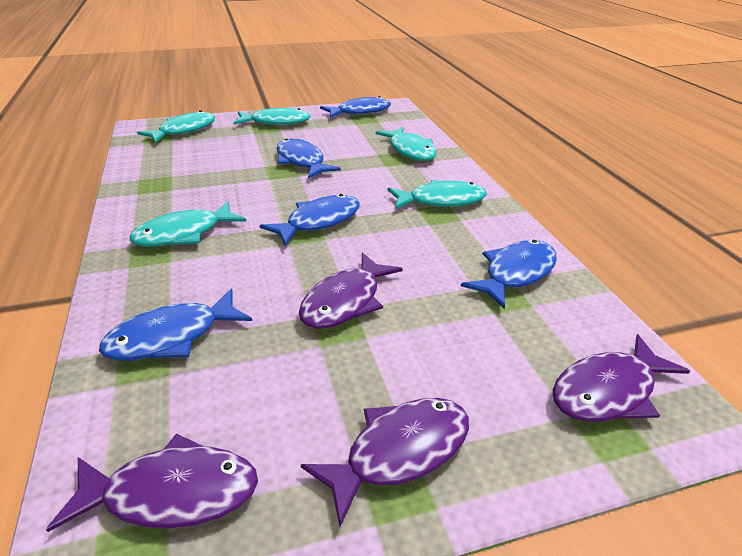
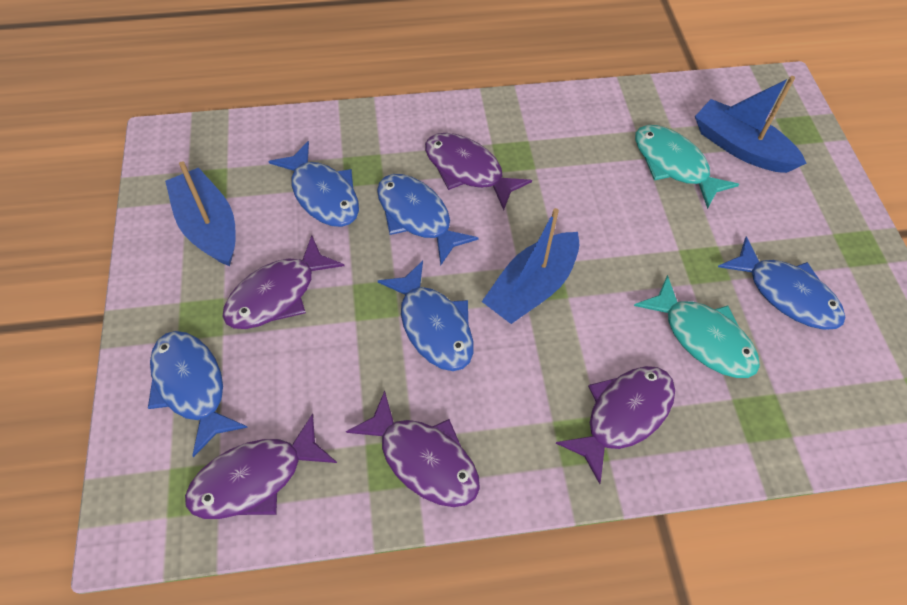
blue boat: none = 0 -> [165,161,236,266] [482,208,579,324] [695,76,807,173] = 3
purple fish: [46,434,258,532] [299,252,403,329] [301,398,469,527] [552,334,690,422] = 4 -> [185,413,337,519] [222,235,344,329] [346,391,480,507] [425,133,532,210] [555,366,675,484] = 5
turquoise fish: [130,201,246,247] [137,110,215,143] [233,108,311,125] [376,127,437,161] [388,180,487,209] = 5 -> [634,275,760,378] [635,125,739,209] = 2

